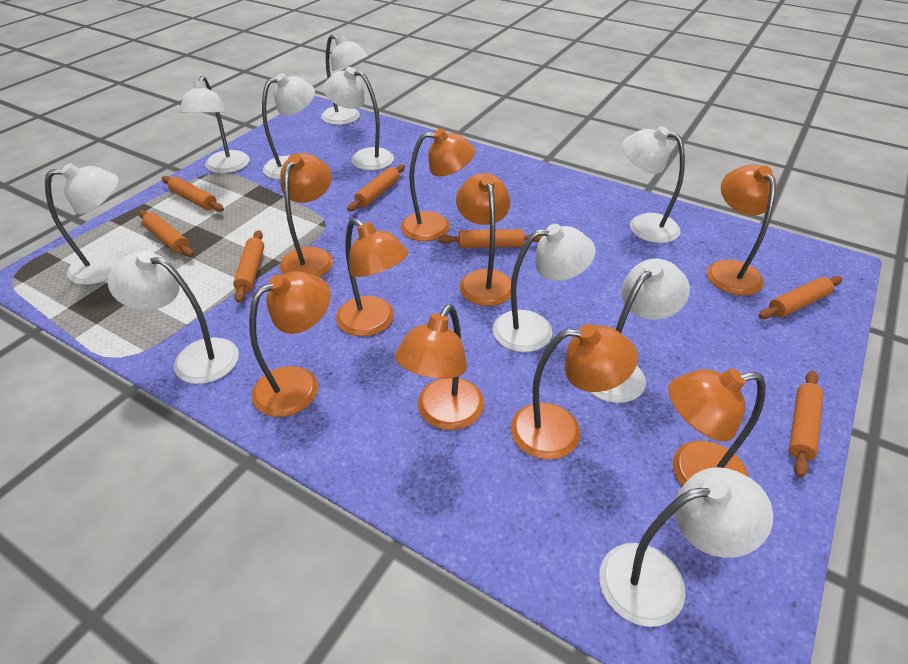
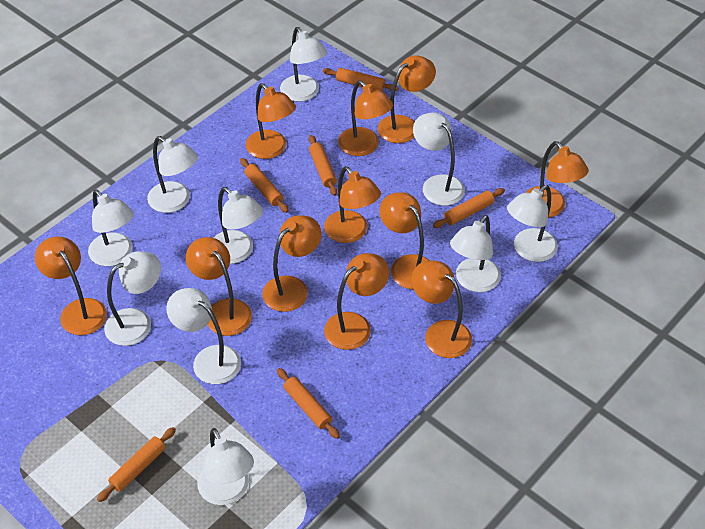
orange lamp: [249,271,331,417] [279,153,333,277] [336,218,408,336] [395,305,484,430] [401,129,475,241] [456,173,511,306] [510,324,638,460] [668,368,766,486] [707,164,777,295] = 9 -> [35,237,107,335] [186,237,252,336] [246,83,296,159] [262,215,322,312] [324,166,381,243] [324,253,389,350] [338,80,393,156] [378,55,436,143] [380,192,430,289] [411,261,472,358] [525,141,589,218] = 11
orange rolling pin: [139,210,194,257] [162,176,224,212] [233,230,264,303] [347,164,405,211] [438,229,543,248] [758,276,842,319] [789,371,823,478] = 7 -> [97,427,176,502] [240,158,289,213] [277,368,340,439] [309,135,337,196] [323,68,399,91] [433,188,505,228] = 6

